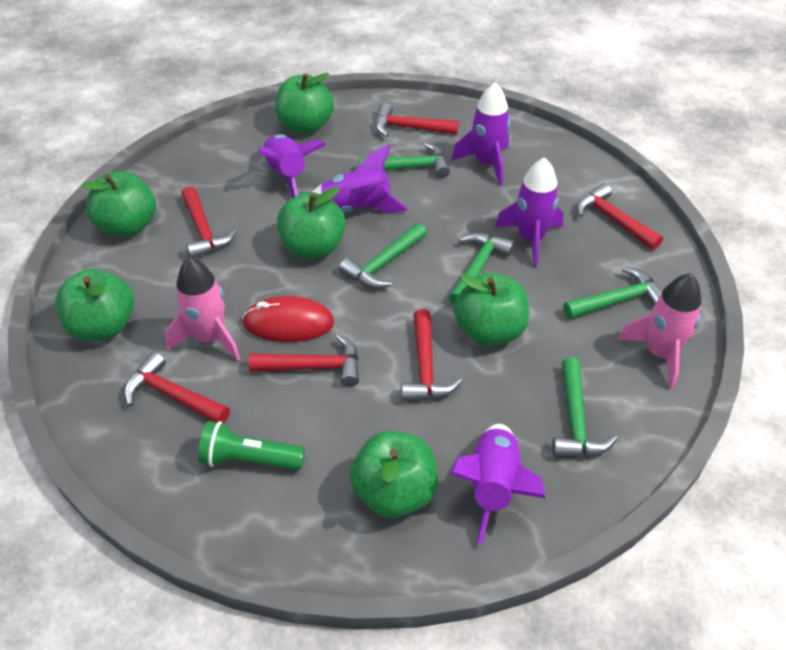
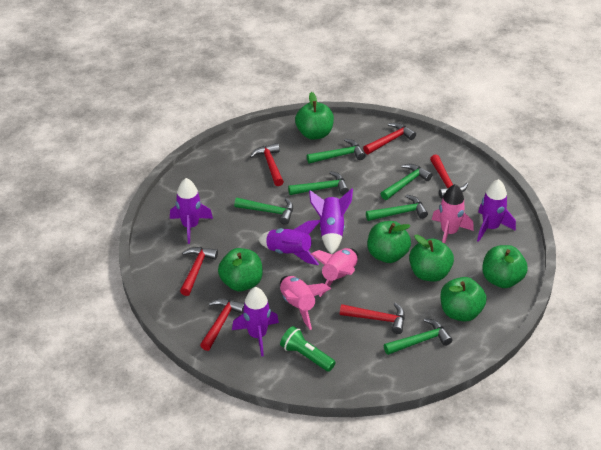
green hammer: [339,223,427,289] [360,143,450,178] [449,233,515,305] [552,357,618,457] [563,267,663,319] = 5 -> [234,198,293,225] [288,171,349,195] [307,139,365,164] [366,195,428,221] [381,164,432,200] [384,318,452,355] = 6
pink rocket: [165,257,241,361] [618,273,702,389] = 2 -> [280,276,331,330] [311,248,358,297] [432,184,474,244] = 3
red mouse: [242,296,334,342] = 1 -> none = 0

